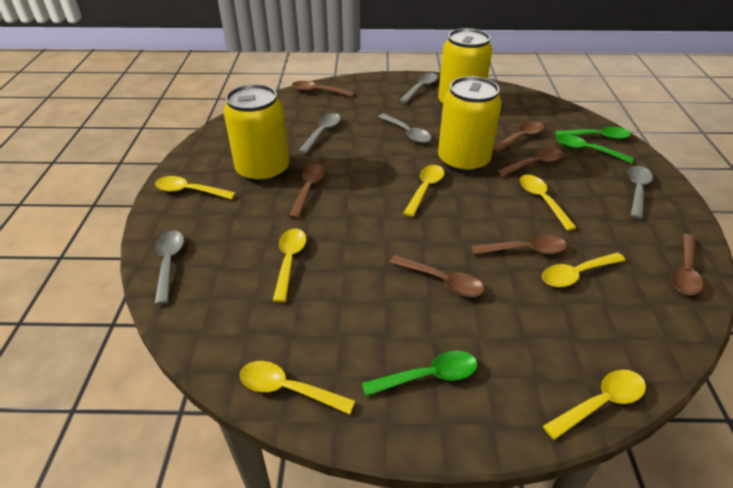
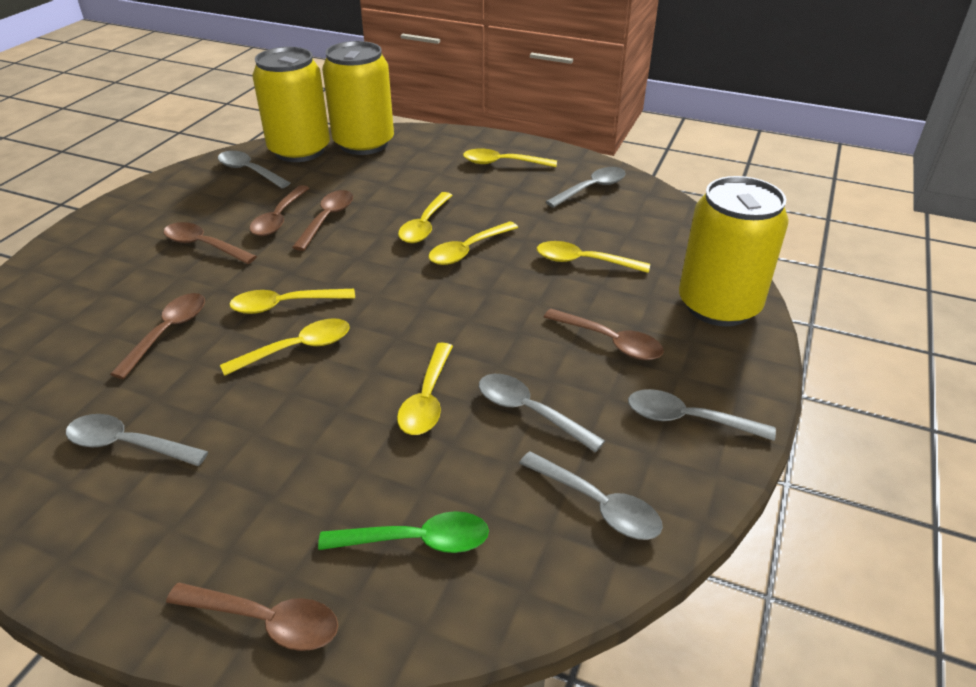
brown spoon: [289,164,326,219] [292,81,355,97] [390,255,484,297] [471,235,567,255] [493,121,544,154] [496,147,564,177] [671,234,703,295] = 7 -> [110,293,205,379] [163,222,257,264] [166,583,338,651] [249,185,309,236] [292,190,353,251] [544,309,664,360] = 6
green spoon: [362,350,477,397] [555,127,631,140] [556,134,634,163] = 3 -> [318,511,489,553] = 1
grey spoon: [154,230,184,305] [298,113,341,154] [378,114,432,143] [399,73,438,103] [628,166,653,219] = 5 -> [66,414,208,466] [218,151,290,188] [479,374,605,453] [519,451,663,540] [546,167,626,208] [628,389,776,441] = 6

